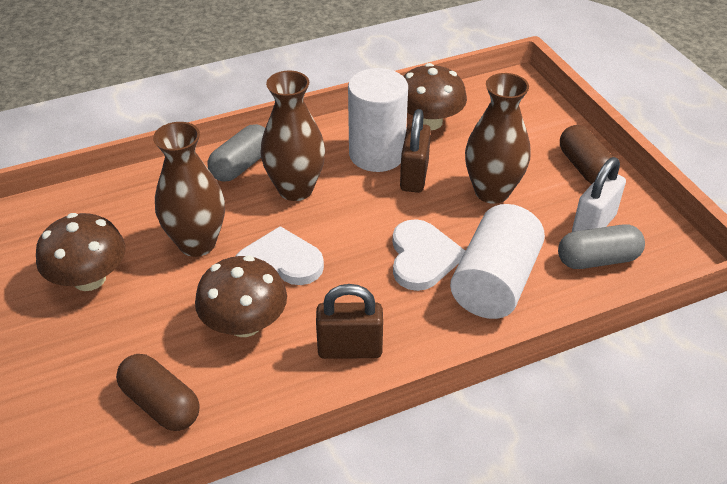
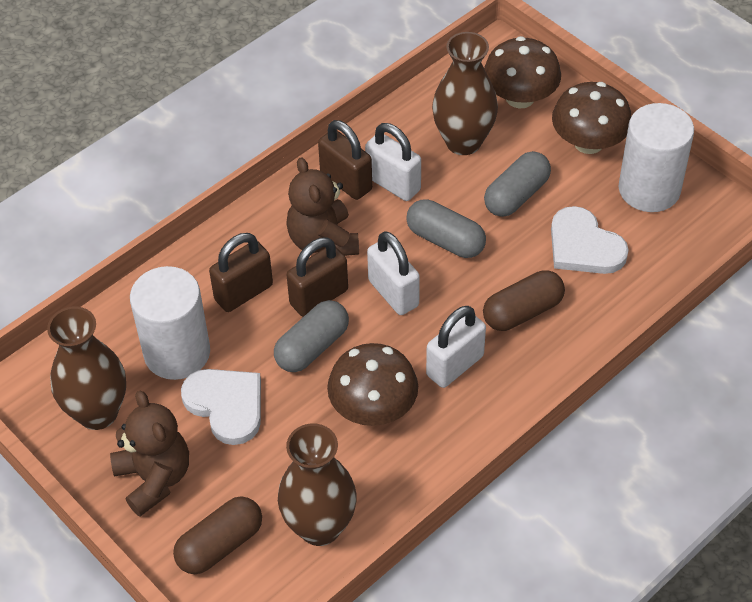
brown padlock: [316,284,383,359] [400,109,431,193] = 2 -> [209,233,273,312] [287,237,348,317] [318,120,372,200] = 3
brown teddy bear: none = 0 -> [110,391,189,516] [286,157,359,256] = 2
grey capsule: [208,124,265,182] [558,224,645,269] = 2 -> [274,300,349,372] [406,199,486,258] [484,151,551,217] = 3
white padlock: [572,157,626,232] = 1 -> [365,123,421,201] [367,231,420,315] [426,306,486,388] = 3

